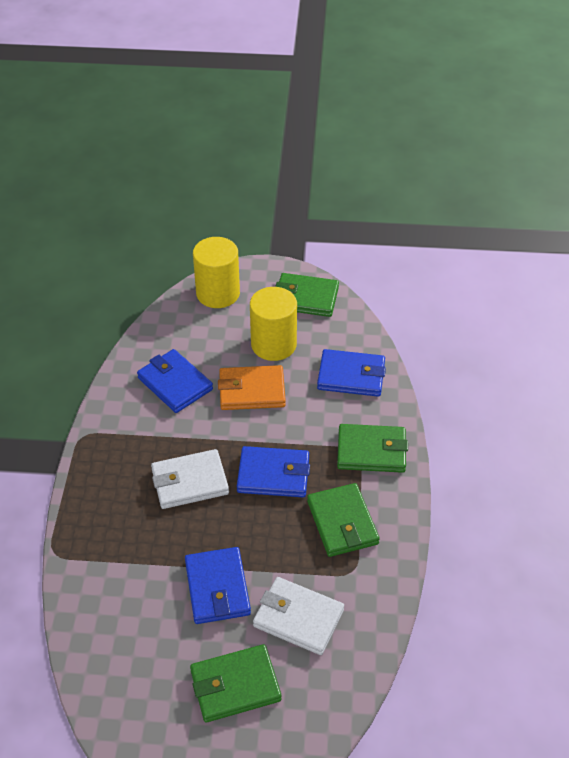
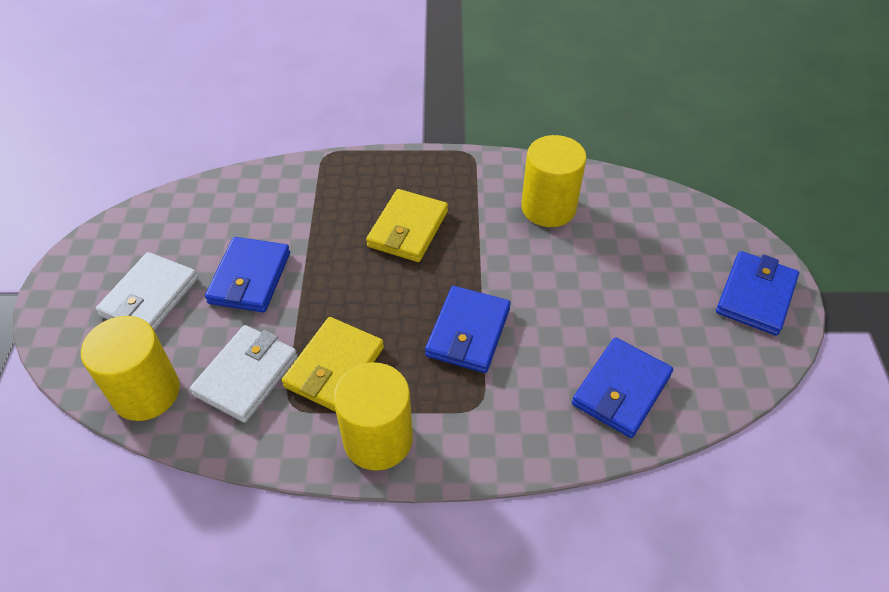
green wallet: [190,644,281,722] [275,273,339,317] [307,483,380,557] [337,424,408,473] = 4 -> none = 0
orange wallet: [218,365,286,410] = 1 -> none = 0
yellow cylinder: [193,237,240,308] [250,287,297,361] = 2 -> [81,316,180,421] [333,362,413,471] [521,135,586,227] = 3
yellow wallet: none = 0 -> [282,317,384,412] [366,189,448,262] = 2

